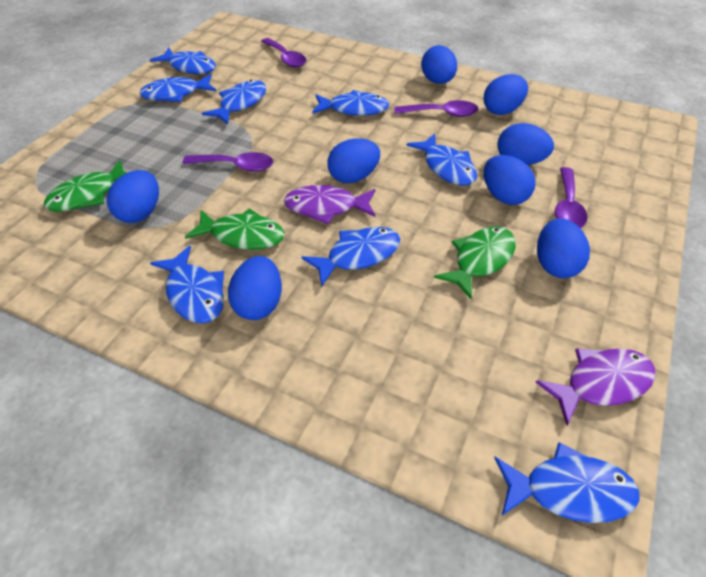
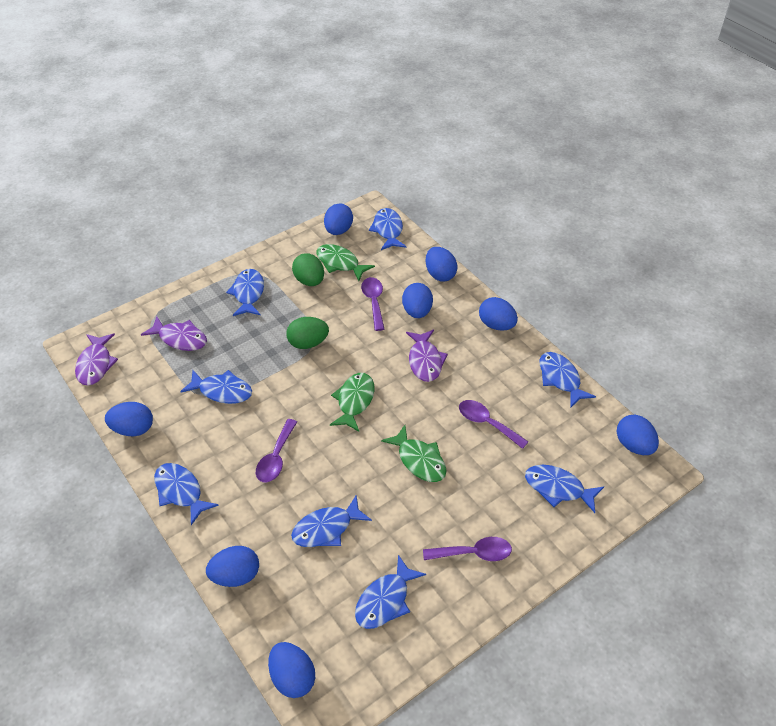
green egg: none = 0 -> [286,317,329,349] [292,253,324,286] = 2
purple fish: [284,185,375,224] [536,348,655,425] = 2 -> [75,333,118,386] [141,316,207,351] [406,330,448,382] = 3

